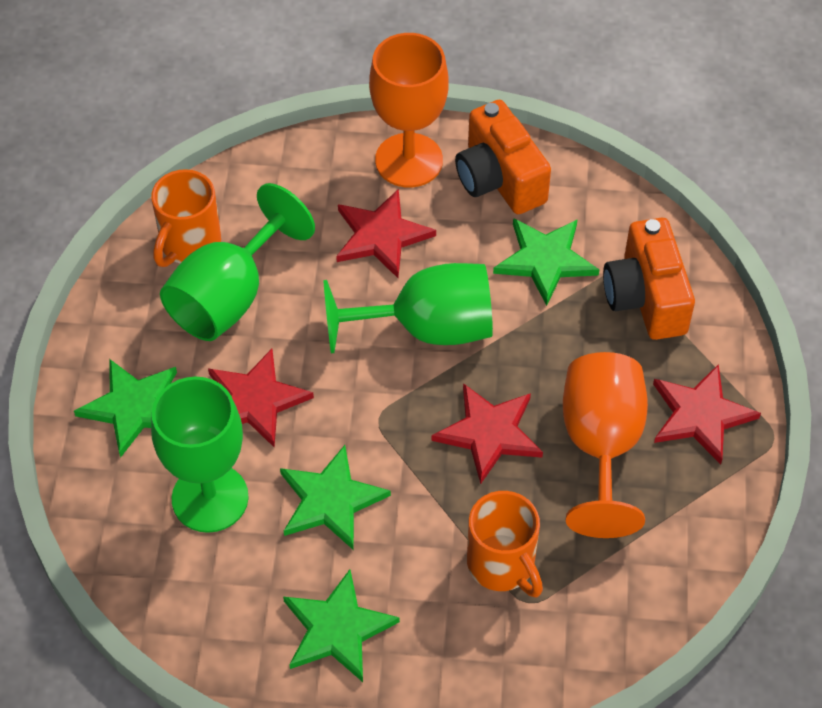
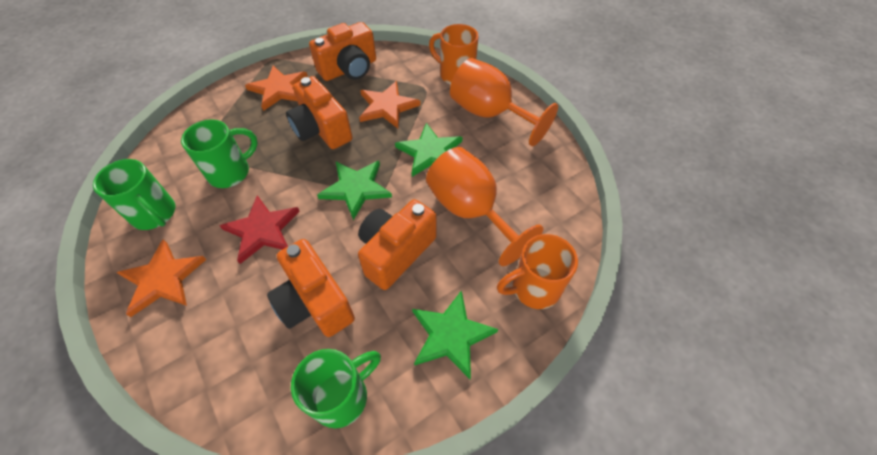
green goblet: [151,377,249,533] [160,183,315,341] [324,263,493,353] = 3 -> none = 0
green mug: none = 0 -> [93,159,175,230] [181,119,258,188] [291,349,381,428] = 3
green star: [74,359,177,458] [280,445,391,550] [283,570,400,682] [493,218,600,306] = 4 -> [317,161,392,220] [395,123,463,177] [412,290,498,379] = 3
orange camera: [455,100,551,214] [603,218,695,340] = 2 -> [267,239,355,337] [286,76,352,149] [309,22,376,81] [358,199,437,290] = 4
orange star: none = 0 -> [116,239,206,317] [245,66,308,111] [359,81,421,128] = 3
red star: [208,349,314,448] [336,189,436,278] [432,383,543,484] [653,364,761,465] = 4 -> [220,195,300,264] = 1

